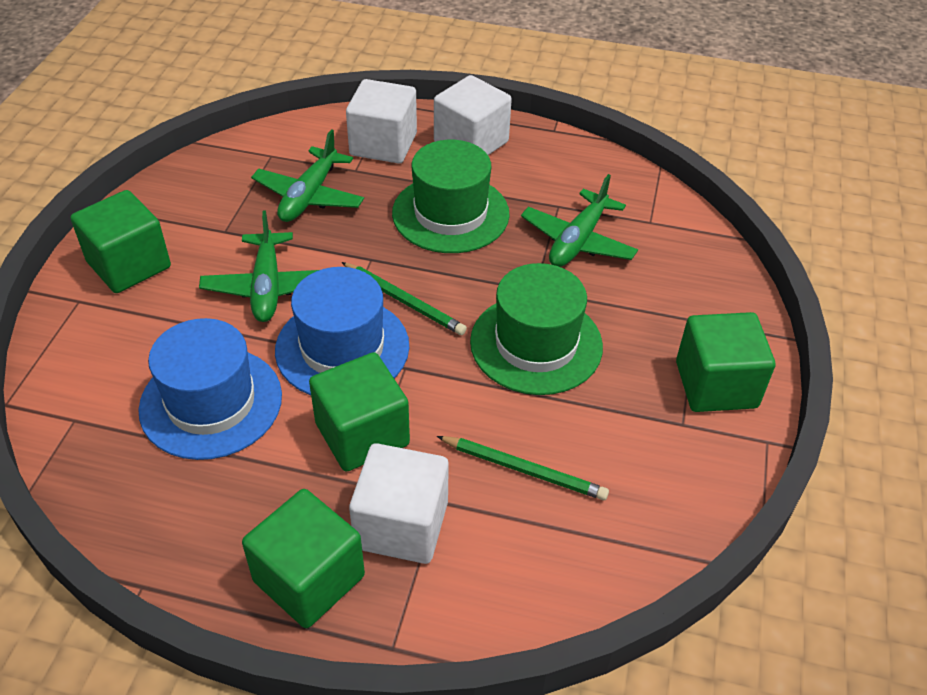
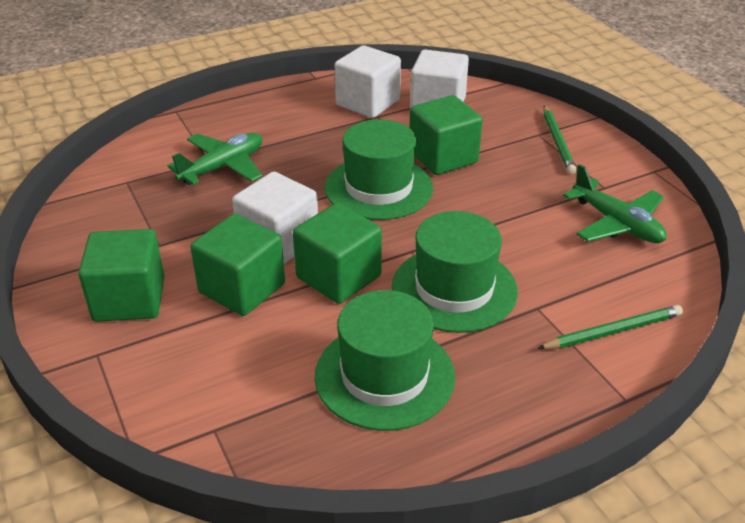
blue hat: [138,318,282,460] [275,267,409,395] = 2 -> none = 0
green hat: [392,140,510,253] [470,263,603,395] = 2 -> [315,290,455,431] [325,119,433,220] [392,211,518,333] = 3
green plane: [199,210,319,322] [251,129,364,222] [521,174,638,267] = 3 -> [168,133,263,185] [563,164,666,243] = 2

